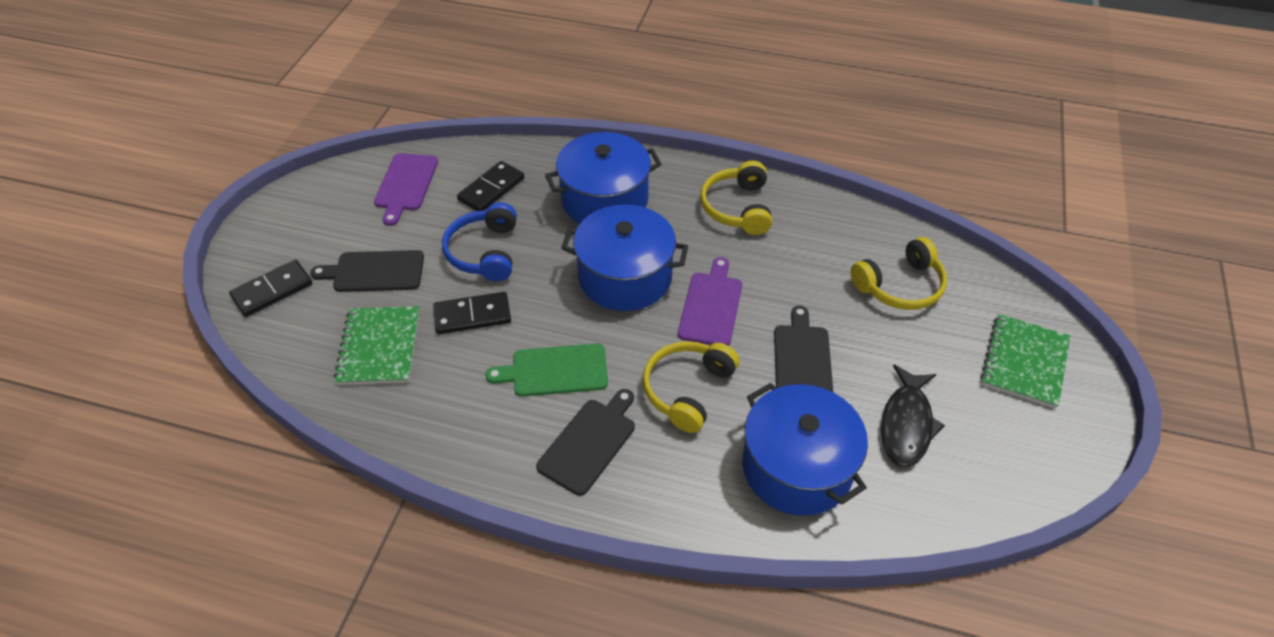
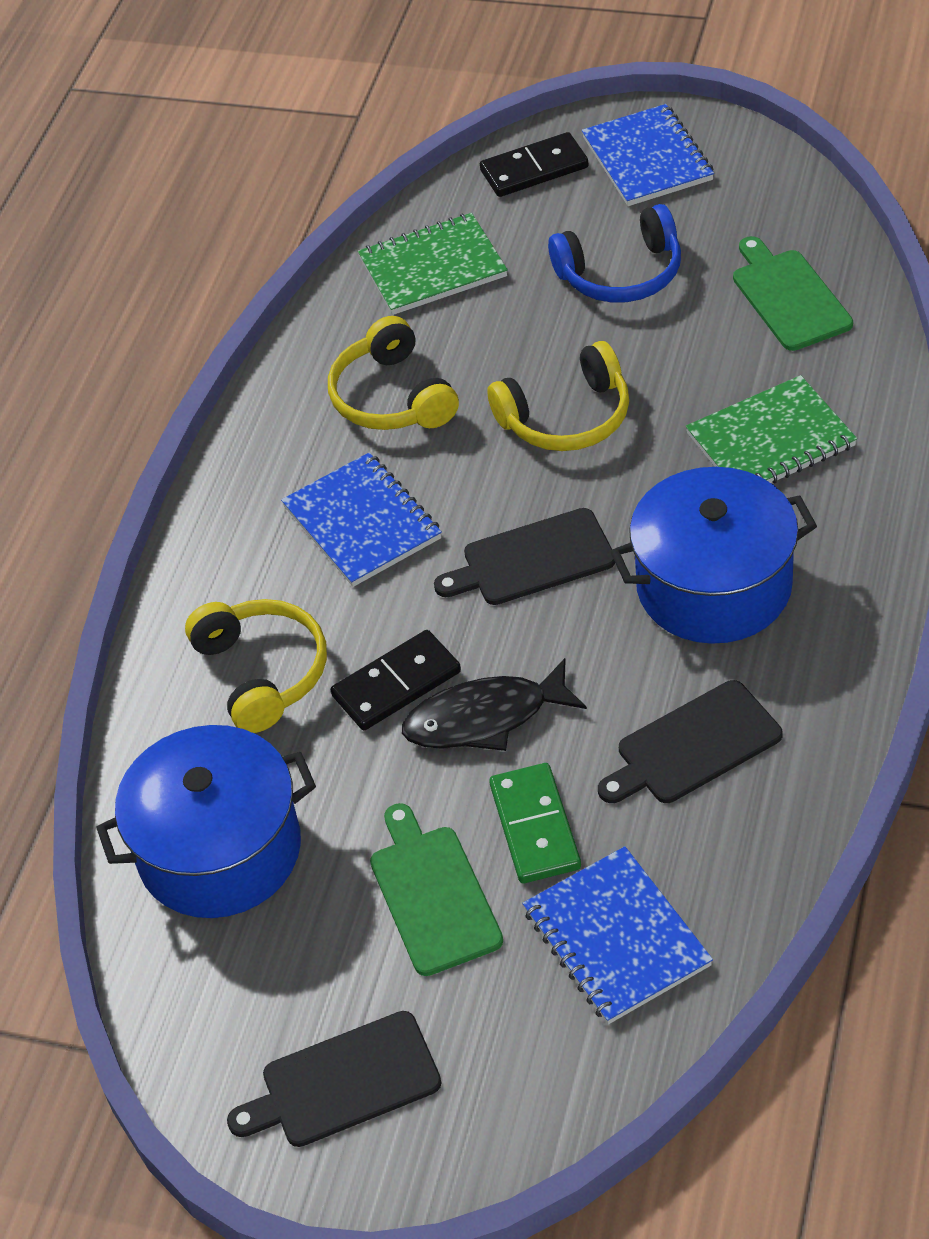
black domino: [229,260,312,317] [433,292,511,334] [457,161,524,211] = 3 -> [331,630,461,730] [480,132,589,197] = 2
blue notebook: none = 0 -> [281,452,442,587] [523,846,713,1024] [582,104,714,206] = 3
blue pot: [545,132,662,224] [561,204,688,311] [742,383,868,516] = 3 -> [96,725,316,918] [610,467,817,644] = 2
green cutting board: [485,343,608,397] = 1 -> [370,803,503,976] [733,236,853,351] = 2
green domino: none = 0 -> [489,763,581,883] = 1
purple cutting board: [374,153,438,226] [678,257,742,346] = 2 -> none = 0

